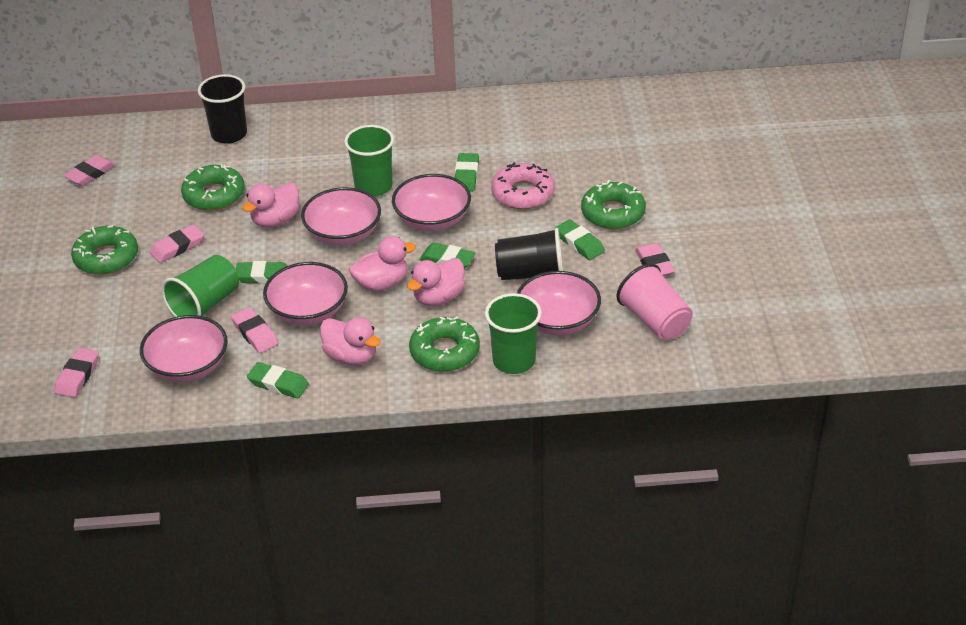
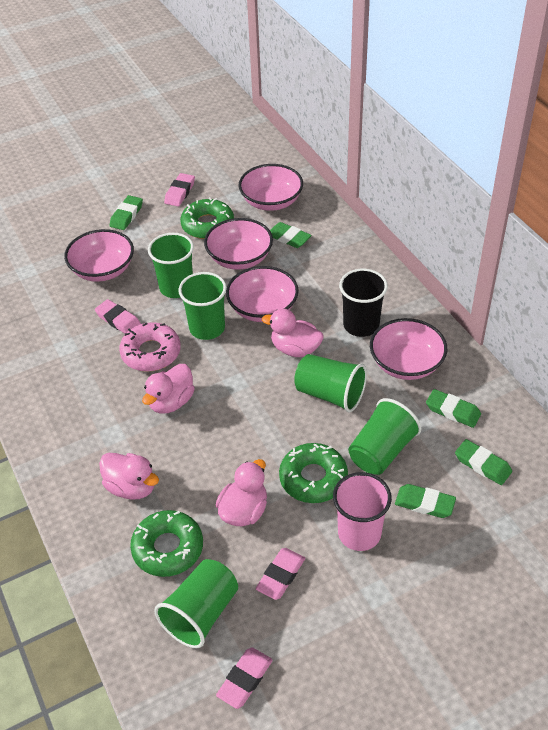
black cup: [198,74,247,144] [495,228,563,280] = 2 -> [339,269,388,337] = 1
green cup: [161,255,239,317] [344,125,394,197] [485,293,542,374] = 3 -> [148,233,194,298] [154,559,238,648] [178,272,227,340] [294,354,367,412] [348,398,421,475] = 5
green donut: [71,225,138,275] [181,164,245,211] [409,316,480,372] [581,180,646,229] = 4 -> [130,510,203,577] [180,197,234,239] [279,443,348,503] = 3
pink eraser: [54,348,99,398] [64,155,115,186] [150,225,204,263] [231,307,278,353] [635,243,675,276] = 5 -> [95,299,141,334] [164,173,195,207] [216,647,273,709] [255,548,305,600] = 4

